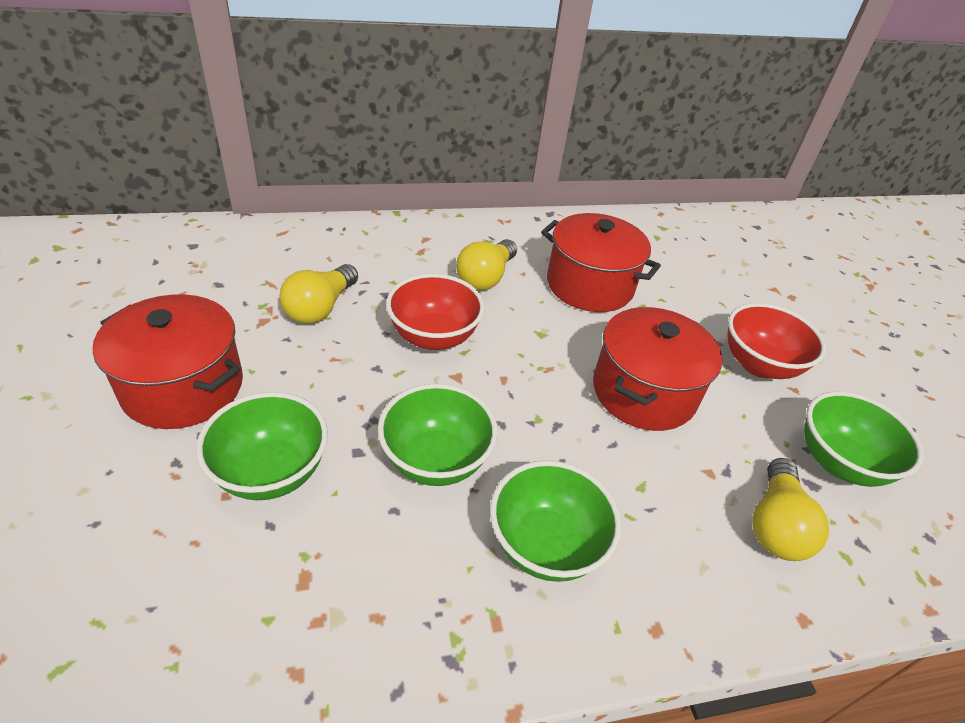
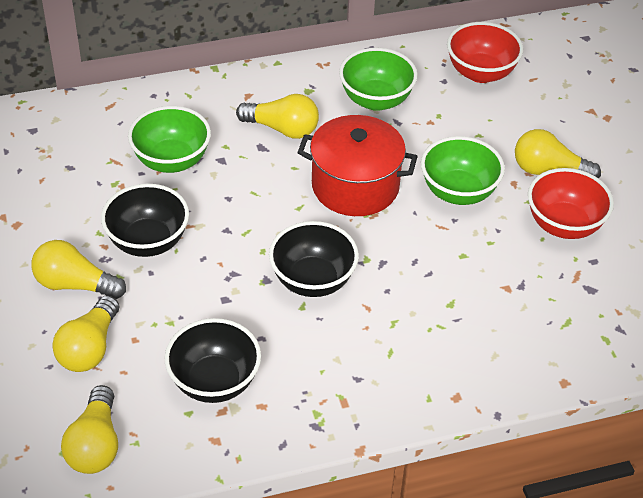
black bowl: none = 0 -> [101,184,189,257] [165,318,261,403] [269,221,359,297] = 3
green bowl: [196,392,328,500] [378,384,498,486] [490,460,621,582] [804,391,923,487] = 4 -> [128,106,211,173] [339,48,418,111] [421,136,505,205] = 3
red pot: [93,294,243,429] [541,213,661,312] [593,307,722,431] = 3 -> [297,115,418,216] = 1
yellow light bulb: [279,264,358,324] [456,239,517,290] [752,458,829,561] = 3 -> [31,240,126,299] [52,295,119,372] [61,385,118,474] [236,94,319,139] [515,129,601,179] = 5

